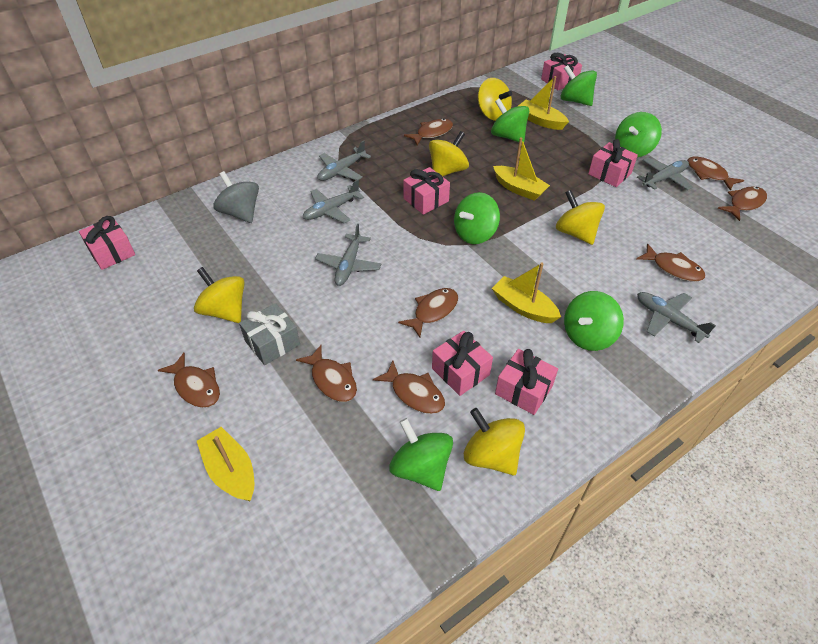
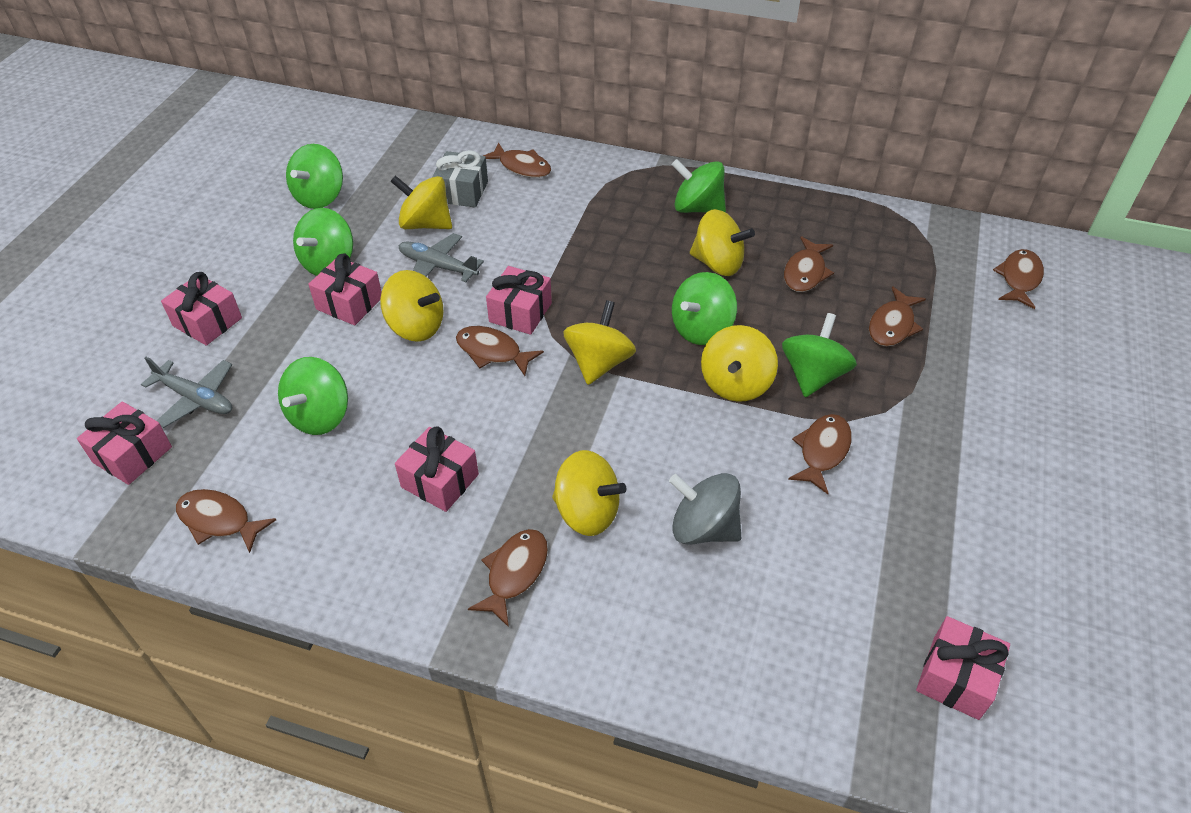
grey plane: [303,180,364,223] [315,224,382,286] [317,140,371,181] [637,158,693,190] [637,292,716,343] = 5 -> [141,357,232,428] [398,233,484,282] = 2
yellow boat: [197,427,254,501] [492,263,561,323] [493,137,550,201] [517,76,569,130] = 4 -> none = 0
yellow spinning top: [194,267,245,323] [429,131,469,177] [464,408,525,475] [478,78,512,121] [556,190,605,245] = 5 -> [380,270,443,342] [390,175,452,229] [552,450,626,536] [563,300,636,385] [690,209,755,276] [701,325,778,402] = 6

